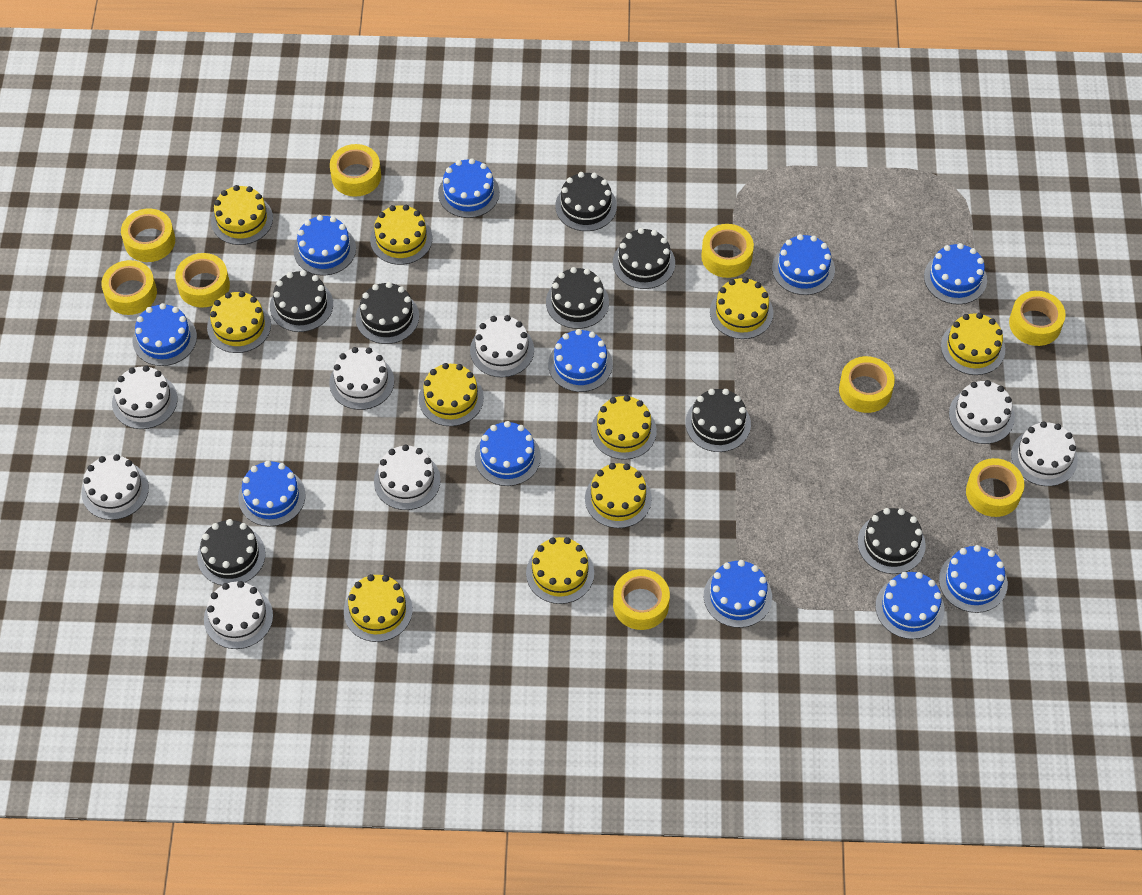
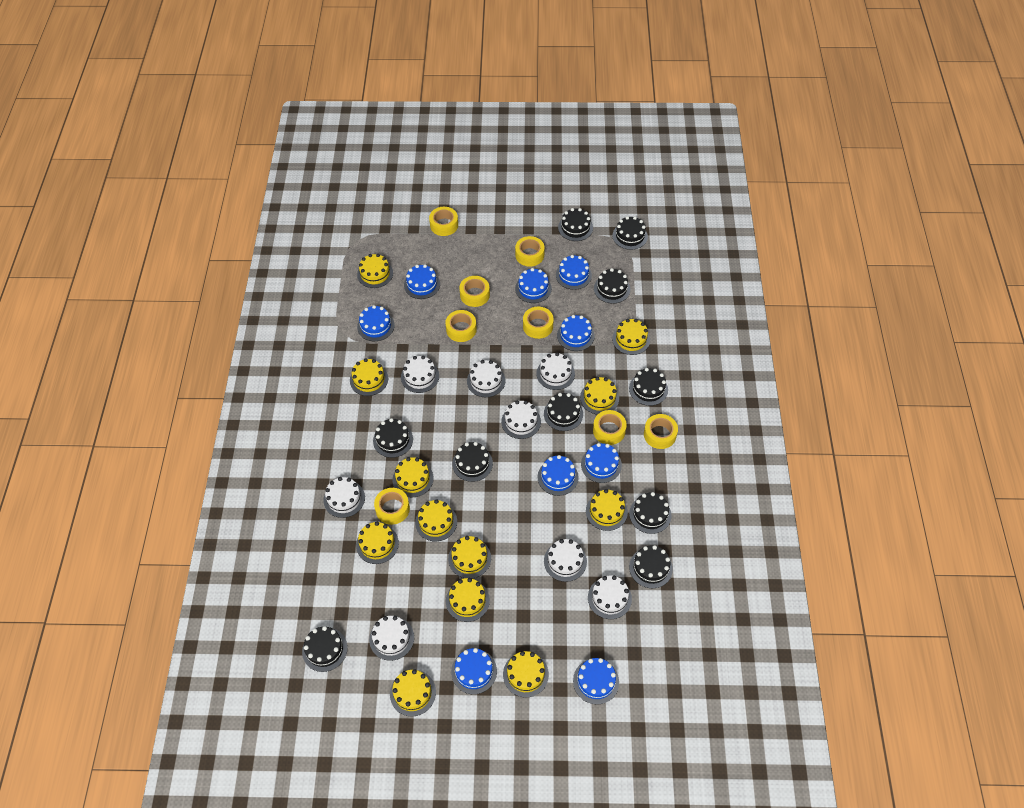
black cake: [197,519,266,585] [270,270,333,332] [356,282,419,344] [546,267,609,329] [555,172,617,231] [613,228,675,289] [685,389,751,452] [858,508,926,574] = 8 -> [302,626,348,672] [373,418,413,458] [452,442,493,482] [544,393,583,431] [558,208,593,241] [594,268,630,304] [612,216,648,250] [629,368,668,406] [629,492,672,534] [629,545,673,588] = 10
blue cake: [133,303,197,366] [238,461,306,527] [294,215,356,276] [438,158,500,218] [475,421,541,486] [548,329,613,392] [704,560,772,628] [772,234,835,295] [875,572,945,639] [924,243,987,305] [939,545,1008,613] = 11 -> [357,305,395,341] [404,264,440,299] [451,648,497,694] [515,268,552,303] [538,455,579,496] [556,255,592,290] [557,315,595,351] [573,658,619,705] [581,443,622,483] = 9
yellow cake: [207,291,271,353] [211,185,273,245] [344,574,413,642] [370,205,432,265] [419,363,484,426] [526,537,594,604] [585,463,652,528] [591,395,657,460] [710,277,773,339] [941,313,1005,375] = 10 -> [350,358,388,396] [356,522,399,564] [357,254,393,288] [390,669,436,716] [393,457,434,498] [415,500,457,541] [446,578,490,622] [448,536,491,579] [503,651,549,697] [580,377,619,415] [586,489,628,531] [612,319,650,355] = 12
yellow tape: [101,260,157,315] [121,208,175,262] [175,253,230,308] [330,144,381,197] [613,569,670,630] [701,224,754,278] [839,356,895,413] [966,458,1024,517] [1009,291,1066,346] = 9 -> [374,488,410,525] [429,207,458,236] [445,310,477,342] [459,276,490,307] [515,236,545,267] [523,307,554,339] [593,410,627,445] [644,414,678,449] = 8

